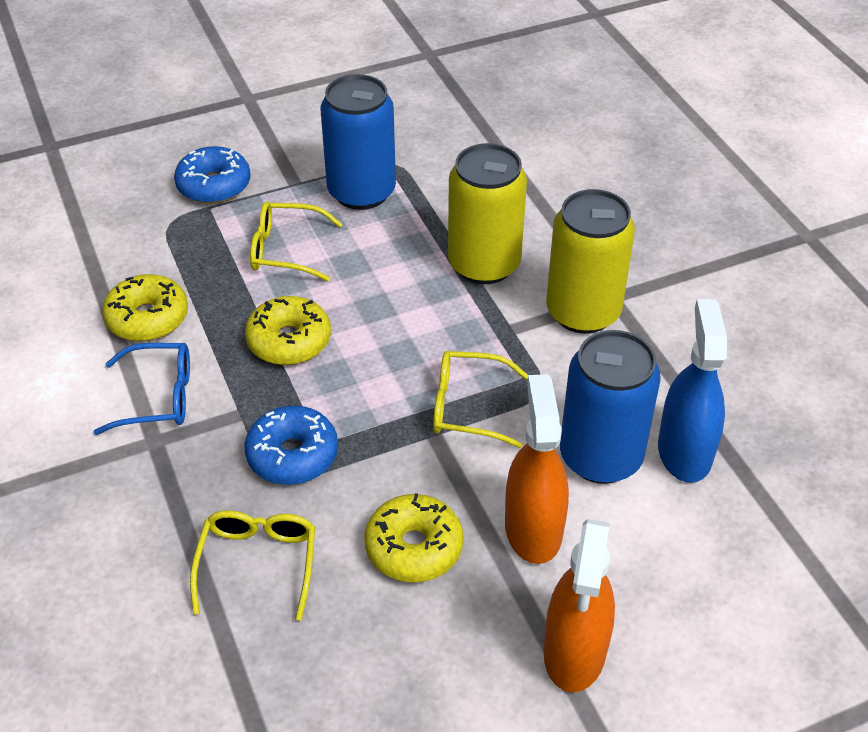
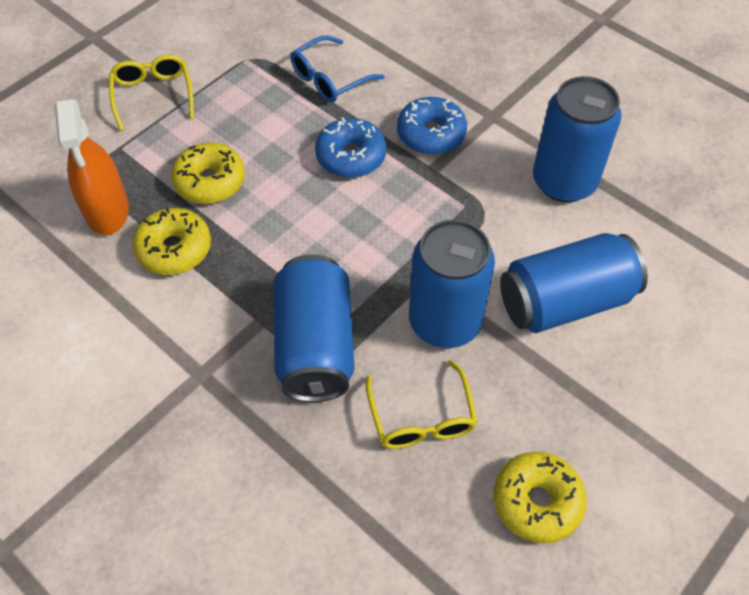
blue can: [320,74,396,210] [560,330,661,484] = 2 -> [274,254,355,402] [409,220,495,348] [500,233,648,333] [533,76,621,202] = 4
blue spray bottle: [658,299,727,483] = 1 -> none = 0
orange spray bottle: [505,374,569,564] [544,519,615,692] = 2 -> [55,99,129,235] = 1
yellow can: [448,143,527,284] [546,189,635,334] = 2 -> none = 0
yellow glasses: [190,510,315,621] [250,201,343,281] [433,351,528,448] = 3 -> [109,55,194,131] [366,360,478,449] = 2

